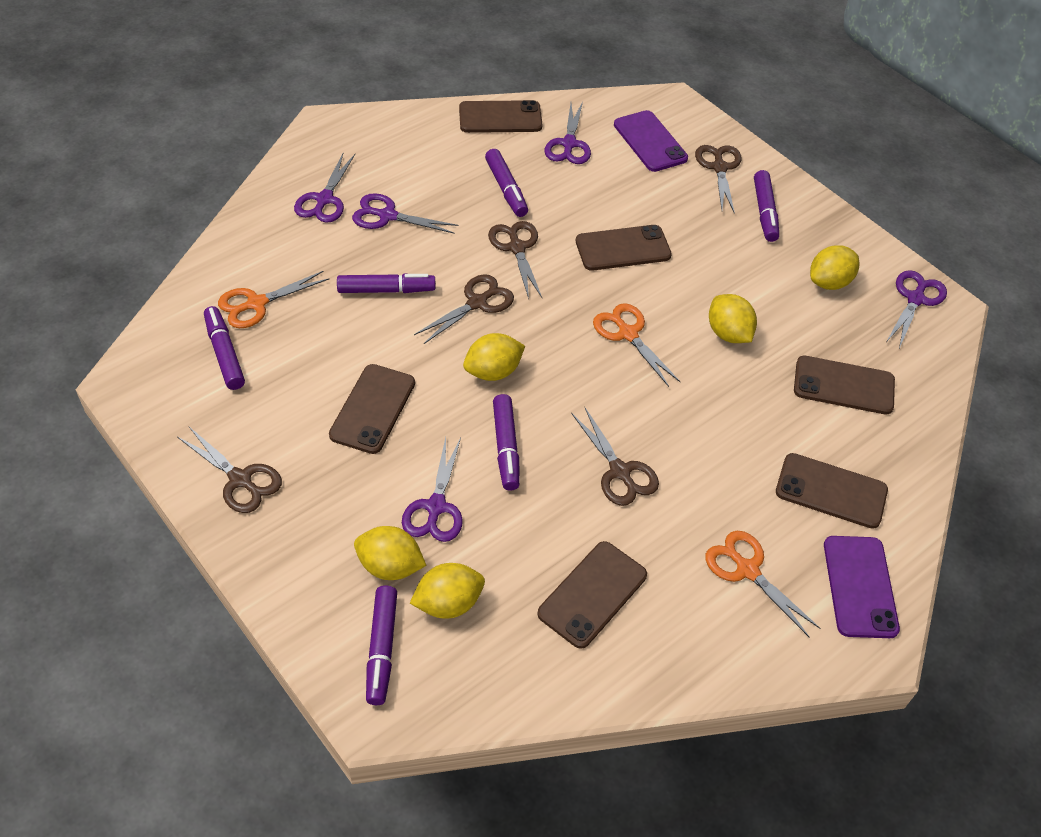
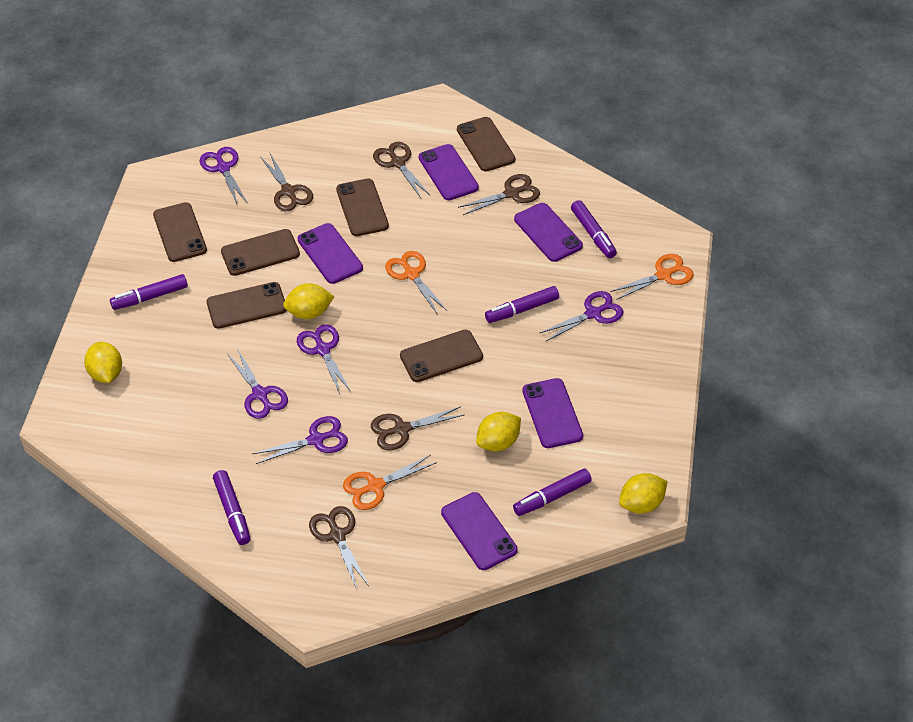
purple marker: [204,306,245,390] [337,273,436,293] [366,586,397,705] [485,149,528,217] [493,394,520,491] [754,170,779,242] = 6 -> [110,274,188,310] [213,470,251,545] [485,286,559,323] [513,468,592,516] [571,200,617,258] = 5
purple phone: [614,110,688,172] [824,536,900,638] = 2 -> [298,223,363,284] [419,144,479,200] [441,492,518,570] [514,203,583,262] [522,378,583,448] = 5
yellow lemon: [354,526,426,580] [410,563,485,619] [463,333,525,381] [709,294,757,343] [810,245,859,290] = 5 -> [84,342,122,383] [283,283,334,319] [476,412,521,451] [619,473,668,514] = 4

